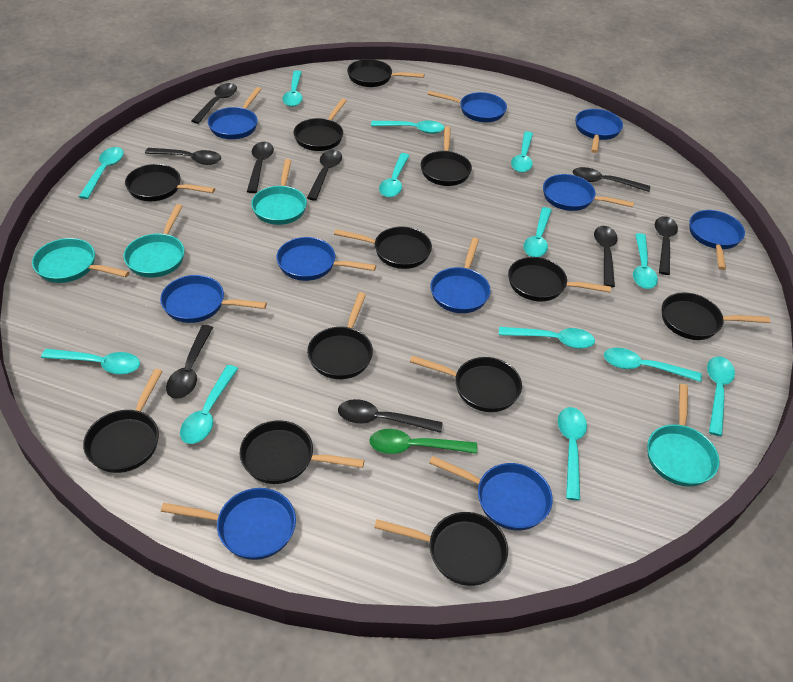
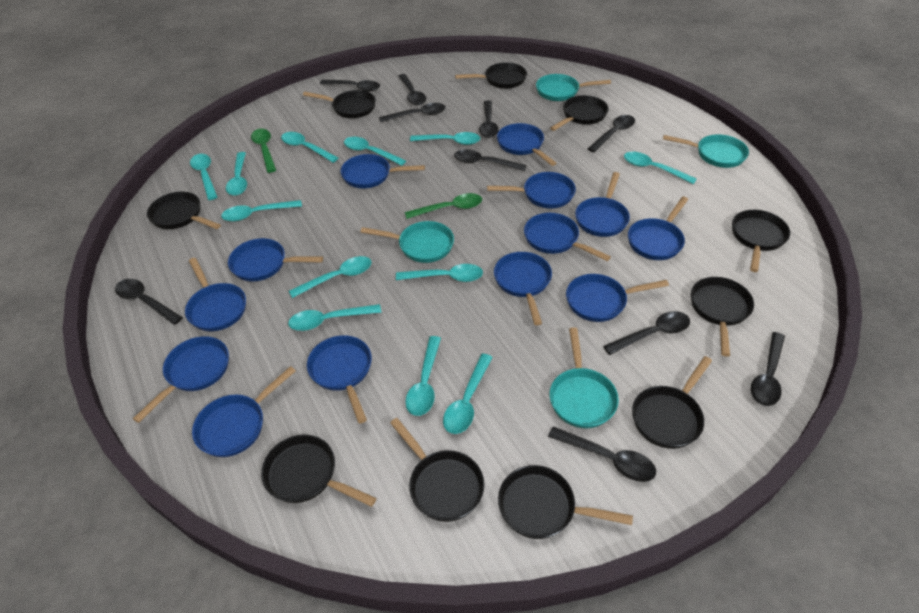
black pan: [83,369,163,473] [125,164,215,201] [240,420,365,484] [294,98,347,151] [307,292,373,379] [334,227,432,269] [347,59,424,87] [374,512,508,586] [410,356,522,412] [421,126,472,186] [508,257,611,302] [662,292,770,340] = 12 -> [147,191,221,229] [261,435,376,507] [303,90,376,118] [390,418,484,522] [455,62,527,89] [498,465,633,539] [550,95,608,131] [632,356,712,449] [691,277,754,357] [732,210,790,272] = 10
black spoon: [145,148,221,165] [166,325,213,399] [191,83,237,124] [247,142,274,193] [307,150,342,201] [338,399,443,433] [573,167,650,192] [594,226,618,287] [655,216,678,275] = 9 -> [115,279,183,325] [320,80,380,92] [379,103,446,122] [399,74,426,105] [454,149,527,171] [479,100,499,138] [548,426,656,482] [588,115,635,152] [603,311,690,355] [751,332,785,406] = 10
blue pan: [160,275,267,323] [161,488,296,560] [208,87,262,139] [276,237,376,281] [428,91,507,122] [429,456,553,531] [431,238,491,313] [543,174,634,211] [576,109,623,153] [689,210,745,270] = 10 -> [133,336,229,423] [185,258,246,331] [192,366,296,457] [228,238,323,281] [307,335,372,424] [340,154,425,189] [487,172,576,208] [494,252,552,325] [497,123,556,166] [524,213,611,261] [566,274,669,322] [575,172,630,237] [628,196,688,260] = 13
green spoon: [369,429,477,454] = 1 -> [251,129,276,173] [405,193,482,219] = 2
turquoise spoon: [41,349,140,375] [79,147,124,199] [180,365,238,444] [282,70,303,107] [371,120,444,134] [379,153,410,198] [499,327,595,349] [511,131,533,173] [524,207,552,257] [558,407,587,501] [604,348,702,382] [633,233,658,289] [707,356,735,436] = 13 -> [190,154,217,200] [221,200,302,222] [226,152,247,196] [281,132,338,163] [288,304,381,331] [289,256,372,298] [344,137,406,166] [396,264,483,282] [405,336,441,416] [410,132,481,145] [443,354,493,434] [624,152,697,184] = 12

